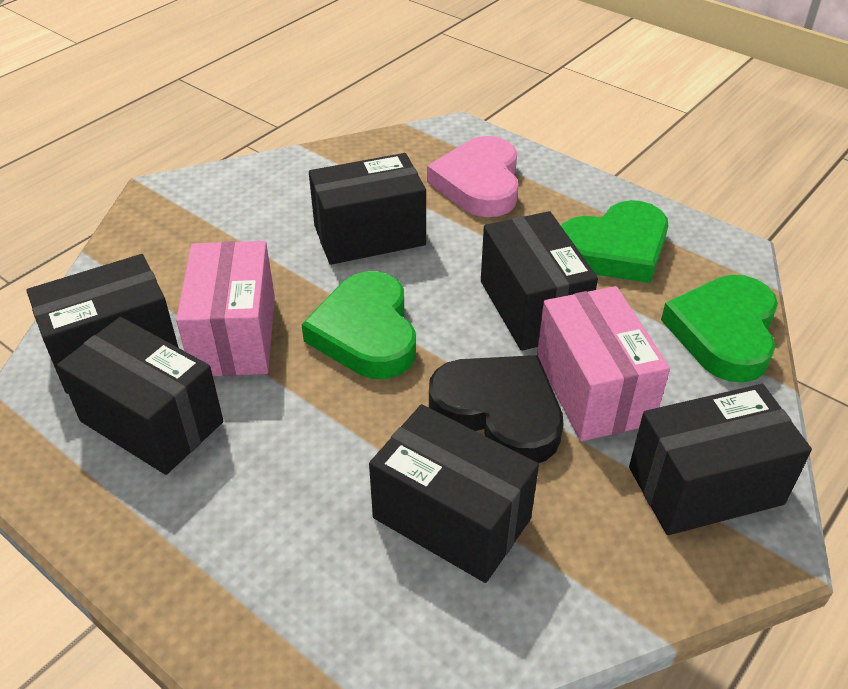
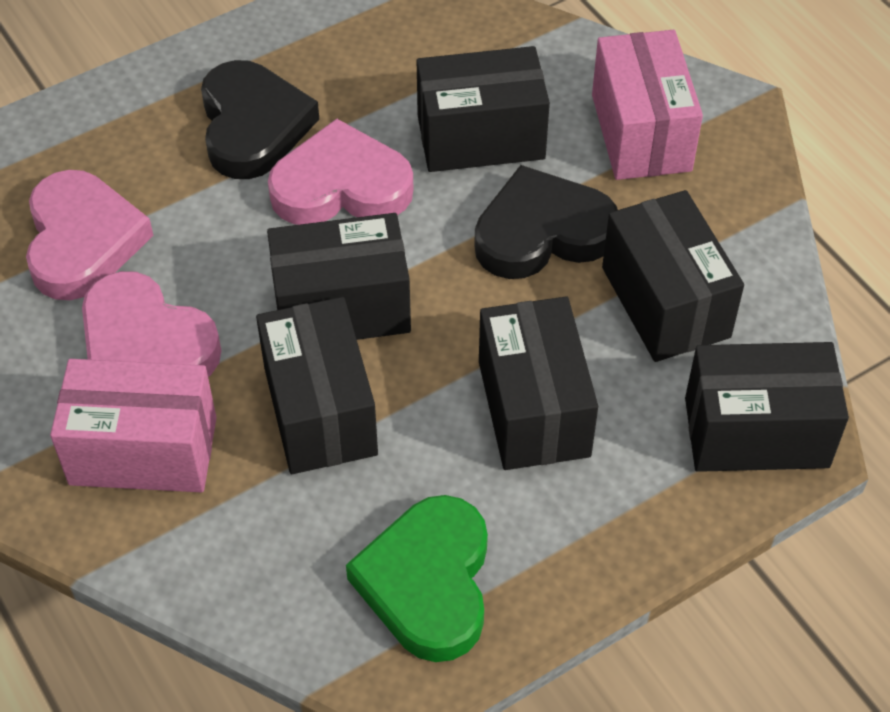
black heart: [429,355,564,463] = 1 -> [201,60,319,179] [474,165,618,279] = 2
green heart: [301,271,416,379] [561,200,668,283] [661,275,778,383] = 3 -> [346,495,488,662] = 1
pink heart: [427,136,519,217] = 1 -> [26,170,154,300] [82,271,222,377] [268,119,414,225] = 3

